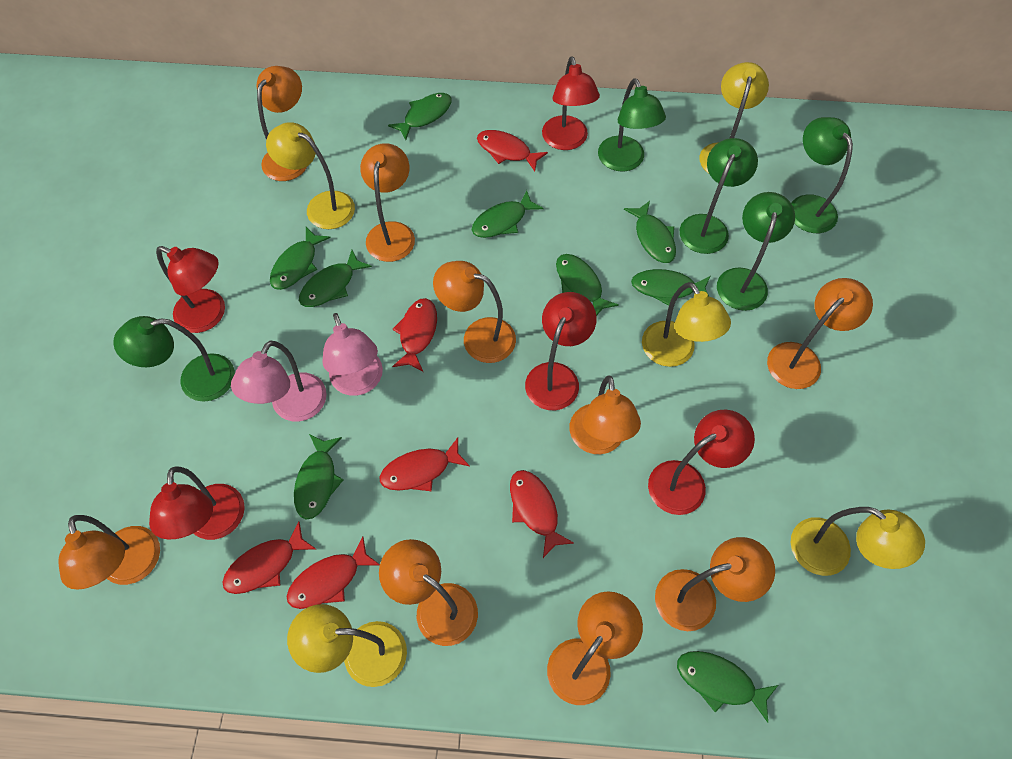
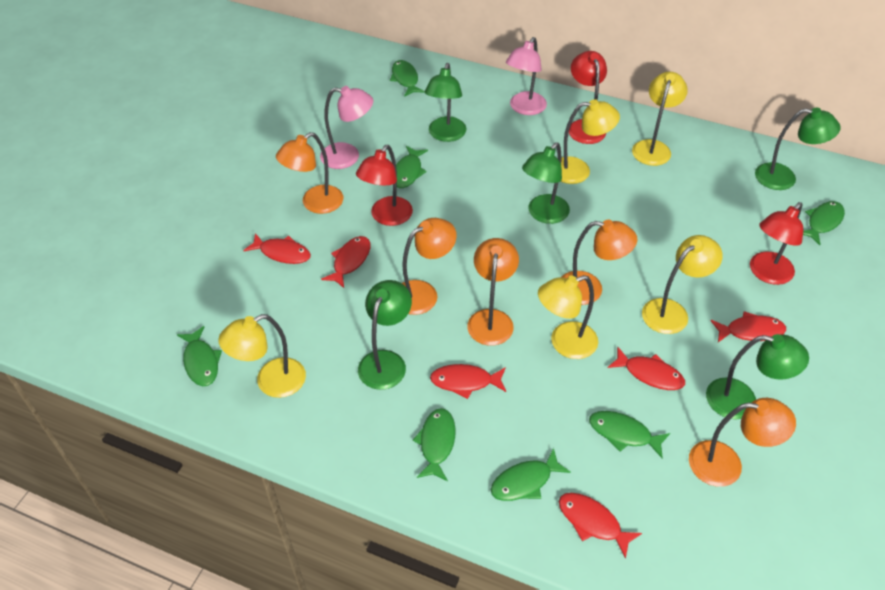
green fish: [270,227,331,290] [294,434,344,520] [299,250,372,307] [388,93,452,140] [472,190,544,238] [556,254,618,316] [624,201,676,263] [631,269,710,306] [677,651,778,723] = 9 -> [177,326,222,386] [390,60,425,97] [396,146,428,188] [413,408,456,481] [491,448,571,501] [589,411,670,458] [803,201,845,245] = 7
orange lamp: [58,515,160,590] [257,66,307,181] [360,143,415,262] [379,539,478,646] [433,261,516,363] [547,591,643,705] [569,376,641,454] [655,537,775,631] [767,278,873,389] = 9 -> [276,132,343,214] [402,218,457,315] [467,238,519,346] [561,220,637,305] [689,398,796,487] = 5
red lamp: [149,466,245,540] [156,246,225,333] [525,292,597,410] [542,56,600,150] [648,409,755,515] = 5 -> [356,145,413,226] [569,51,607,144] [750,202,803,285] = 3

